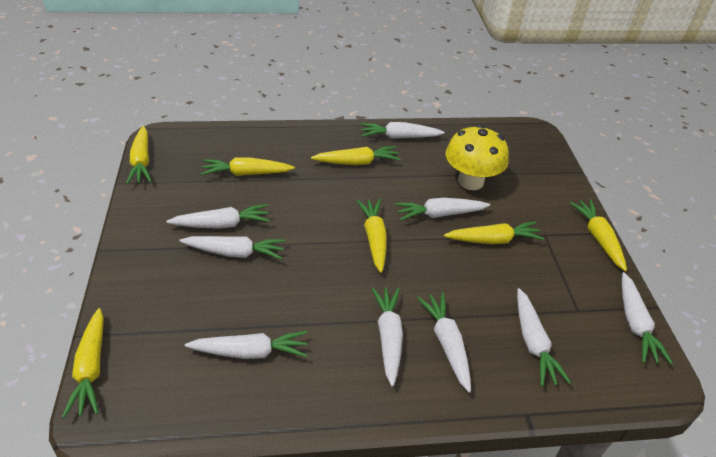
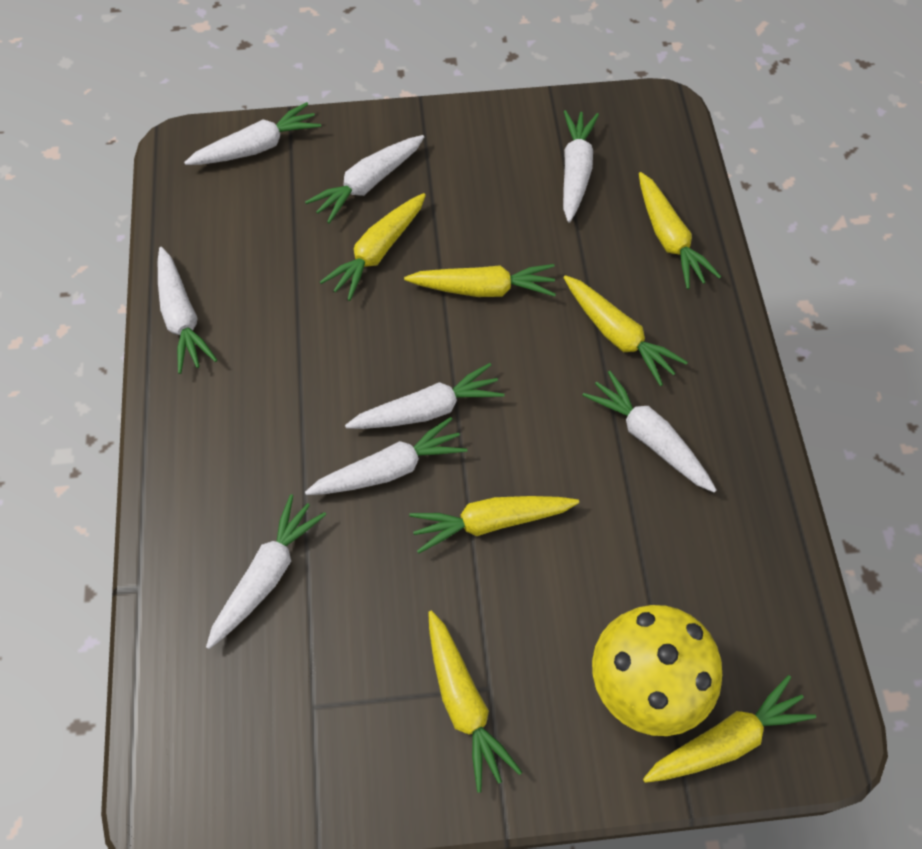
white carrot: [166,204,270,229] [179,236,286,260] [185,331,307,359] [360,122,445,139] [371,287,403,386] [395,198,490,221] [417,292,471,393] [517,288,571,387] [622,272,673,364] = 9 -> [158,247,217,374] [184,102,321,165] [206,494,326,649] [305,135,424,224] [305,417,467,495] [345,363,505,429] [563,110,599,223] [582,371,716,492] = 8

